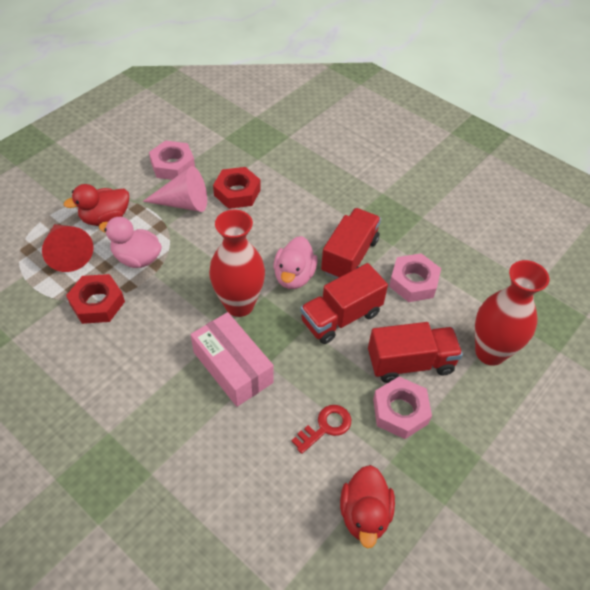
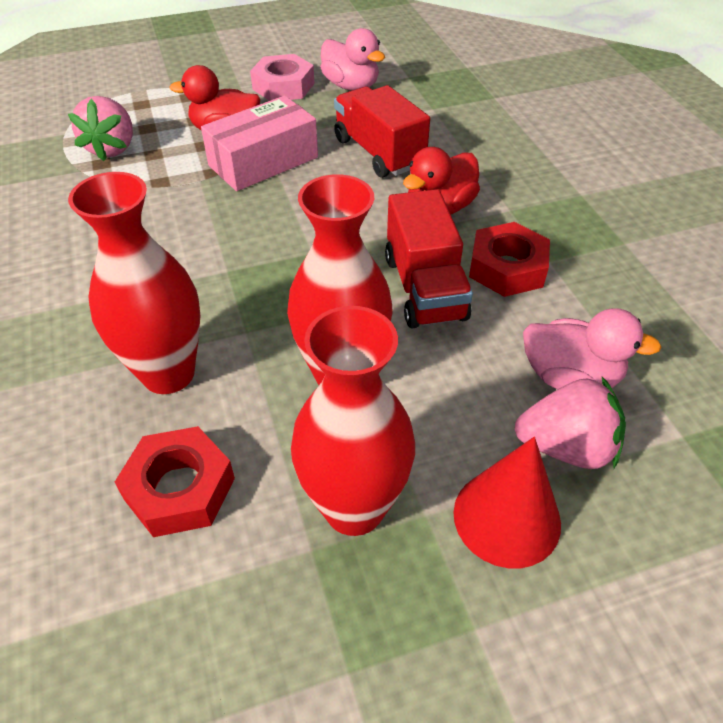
pink cone: [143,166,207,212] = 1 -> none = 0
pink nut: [149,140,195,180] [373,377,432,439] [389,253,441,302] = 3 -> [250,54,315,101] = 1
pink strawberry: none = 0 -> [68,96,133,161] [514,377,626,469] = 2
red key: [291,405,351,454] = 1 -> none = 0
red truck: [300,263,388,344] [321,208,381,279] [368,322,463,383] = 3 -> [334,85,430,178] [385,189,473,328] = 2
red vase: [209,210,265,317] [475,260,549,366] = 2 -> [68,172,201,394] [287,174,393,385] [291,306,415,536] = 3

